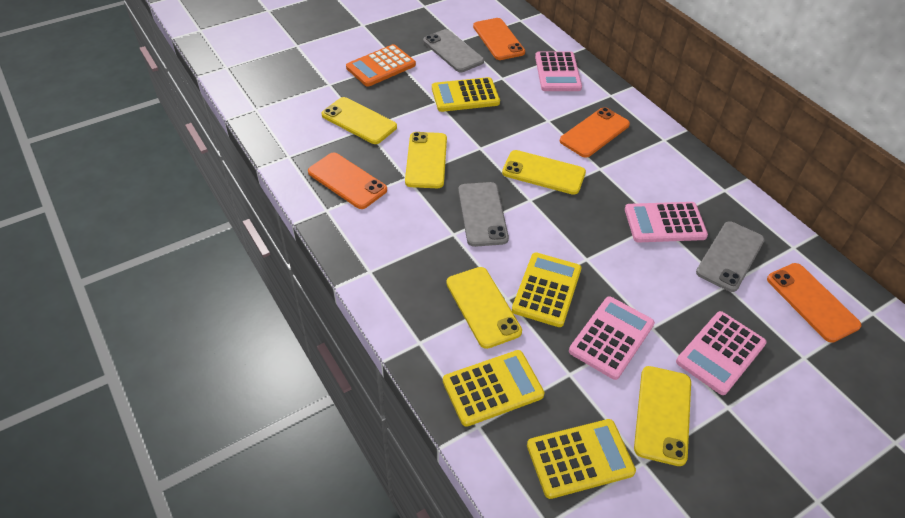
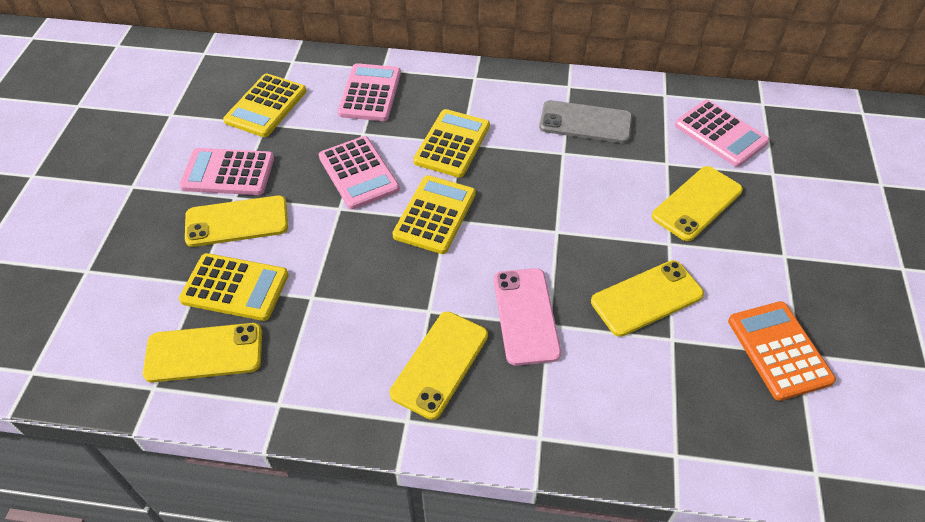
grey phone: [423,29,484,72] [458,182,509,247] [696,221,765,292] = 3 -> [539,100,632,143] = 1
orange phone: [308,153,387,209] [473,18,525,60] [560,107,630,158] [767,263,861,343] = 4 -> none = 0
pink phone: none = 0 -> [494,268,561,366] = 1

